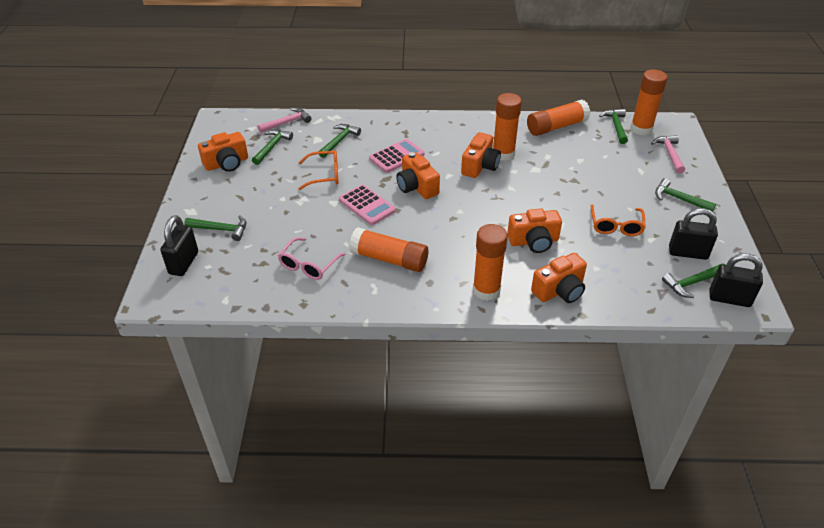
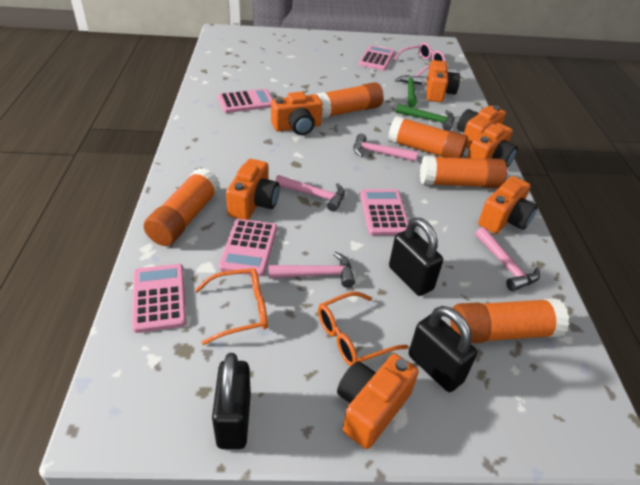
green hammer: [184,215,246,241] [252,129,293,165] [319,124,361,158] [599,109,628,144] [655,178,716,212] [662,264,725,298] = 6 -> [395,75,423,107] [396,104,454,131] = 2
orange camera: [198,132,248,172] [396,152,440,199] [461,132,501,178] [507,208,562,253] [531,253,587,303] = 5 -> [226,159,280,220] [271,92,323,135] [337,354,419,449] [427,60,460,102] [457,106,506,149] [467,123,518,167] [478,176,538,234] = 7
pink calculator: [339,184,396,225] [369,139,424,173] = 2 -> [132,264,186,333] [218,89,273,113] [219,219,277,276] [359,45,395,70] [360,189,409,235] = 5
pink hammer: [258,108,311,133] [651,135,685,174] = 2 -> [269,251,355,288] [275,175,345,212] [353,133,418,161] [475,227,540,291] = 4

